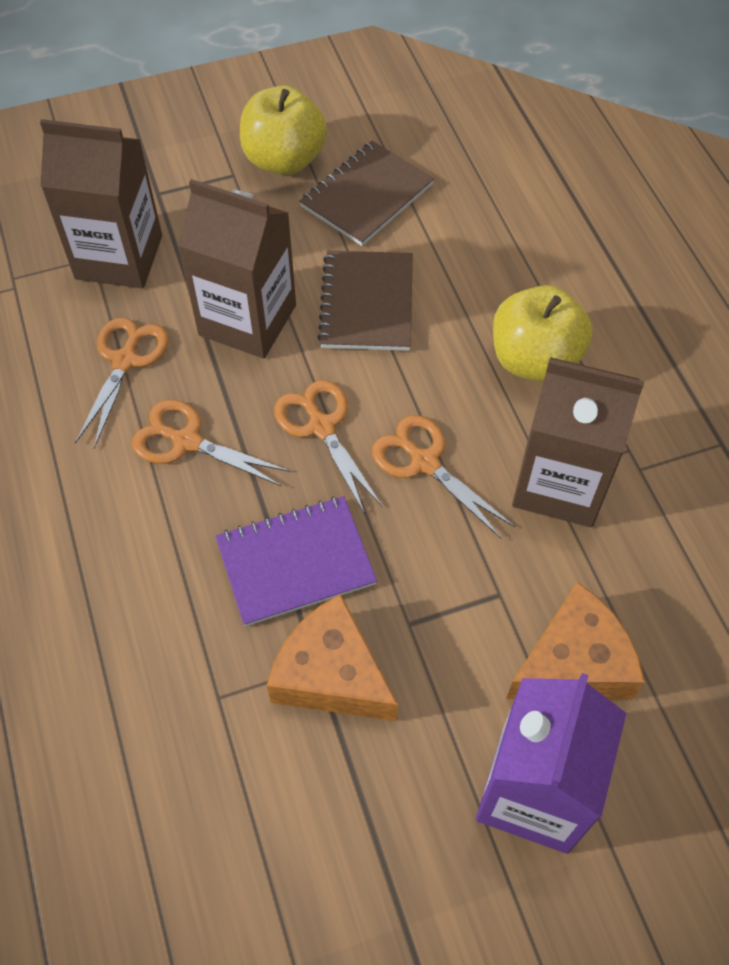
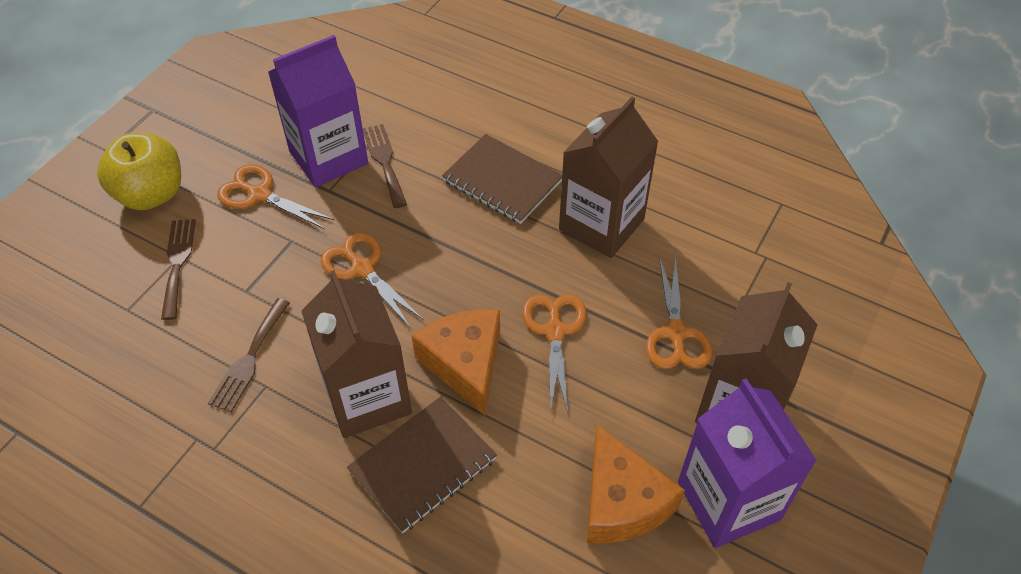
brown fork: none = 0 -> [161,219,196,320] [208,298,290,412] [363,124,407,208] = 3
purple carton: [476,673,627,854] = 1 -> [268,35,368,187] [678,378,817,548] = 2
purple notebook: [215,496,377,627] = 1 -> none = 0
yellow apple: [240,85,327,175] [493,285,593,382] = 2 -> [97,133,181,210] = 1

